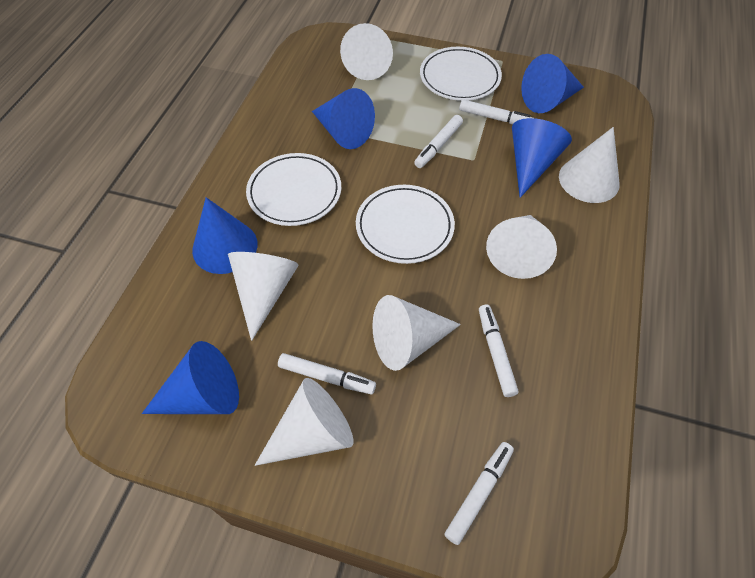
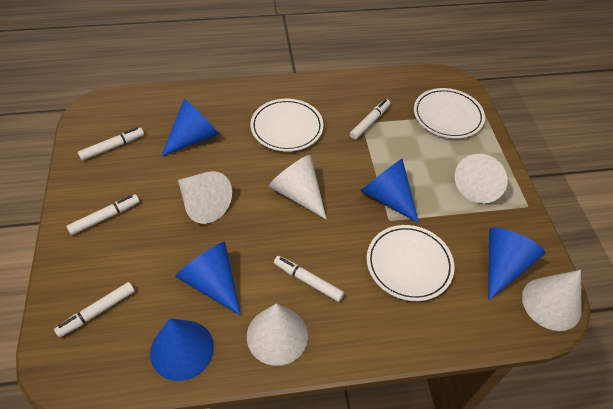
white cone: [228,252,299,341] [255,378,353,466] [340,23,393,80] [372,295,461,371] [486,215,557,279] [559,127,620,203] = 6 -> [178,171,232,224] [247,303,308,366] [269,155,327,220] [455,154,508,204] [522,270,582,331] = 5

